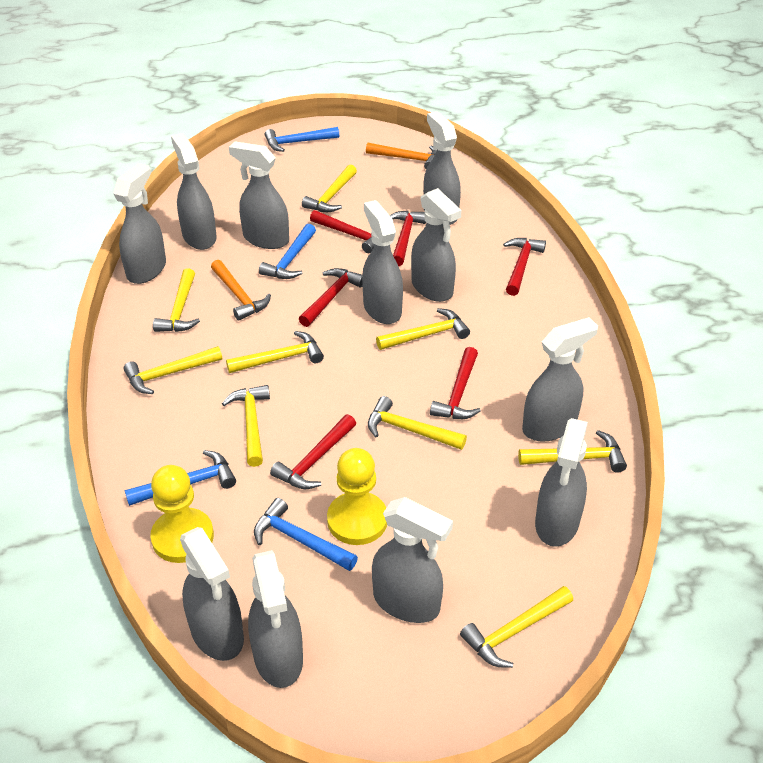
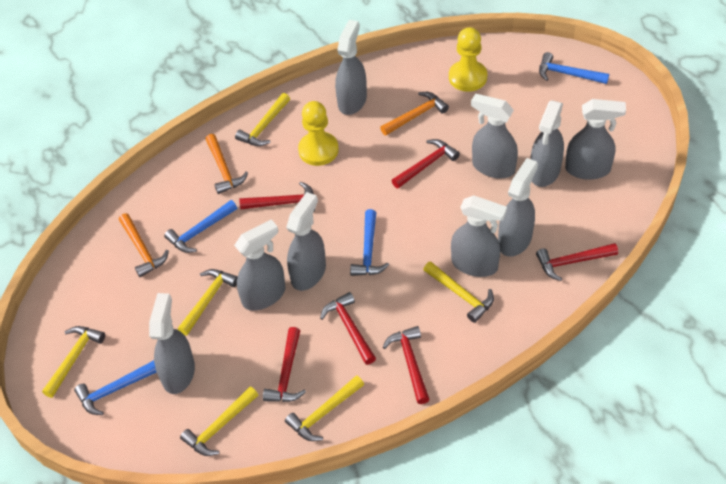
grey spray bottle: [113,163,166,284] [171,133,217,250] [180,527,244,661] [229,141,289,249] [248,550,303,688] [362,200,403,324] [372,497,453,623] [411,188,462,302] [423,111,461,225] [522,317,598,442] [535,418,588,547] = 11 -> [149,293,195,394] [234,219,286,311] [286,192,326,291] [335,20,367,115] [451,195,507,277] [471,93,518,179] [498,158,538,257] [530,100,564,187] [565,99,626,180] = 9
orange hammer: [211,260,271,321] [366,143,437,169] = 2 -> [119,213,169,277] [206,134,248,194] [380,92,449,135] = 3
yellow hammer: [123,346,222,394] [153,268,200,332] [222,385,270,467] [226,331,324,373] [302,164,357,212] [368,396,467,450] [376,308,470,350] [460,586,573,668] [518,430,627,473] = 9 -> [42,326,105,398] [178,269,238,335] [180,386,258,456] [235,93,290,146] [285,375,364,441] [423,261,494,323] = 6

